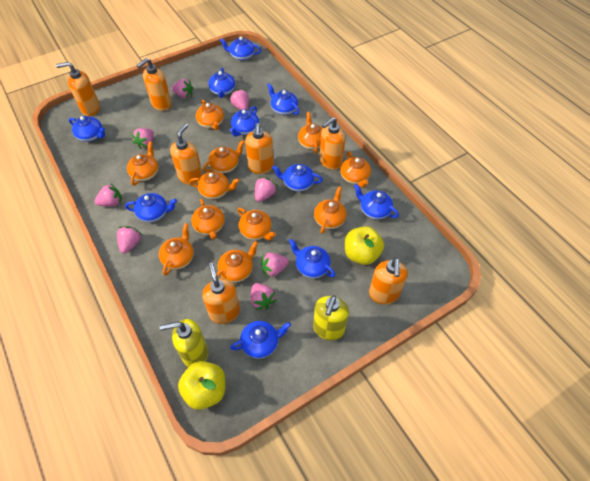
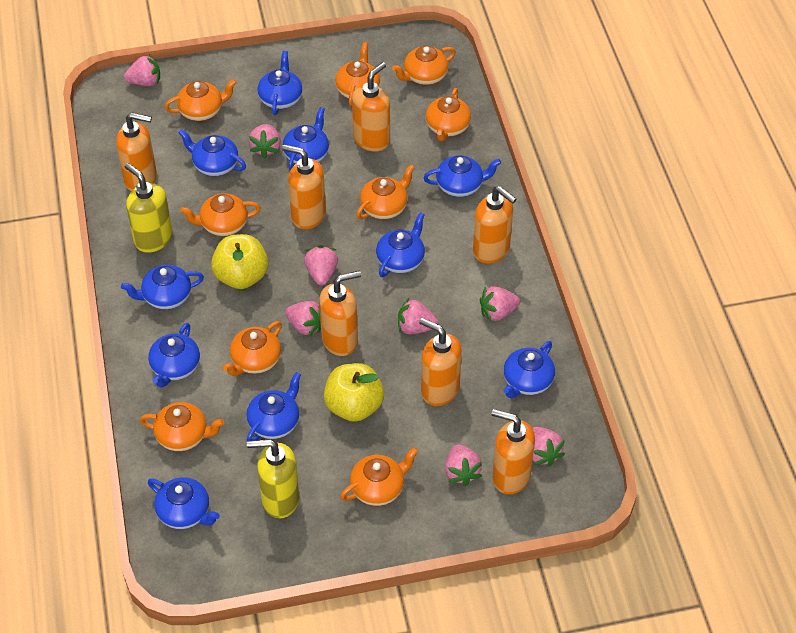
orange teapot: [127,141,158,186] [159,223,194,276] [189,171,240,199] [191,199,225,240] [196,99,224,130] [203,140,245,173] [217,241,258,282] [237,208,276,240] [298,112,323,154] [314,186,346,234] [340,151,371,188] = 11 -> [139,402,224,451] [165,79,237,121] [180,193,260,236] [223,321,282,376] [335,42,380,106] [340,447,419,506] [356,165,415,219] [392,46,456,85] [426,88,471,141] = 9

